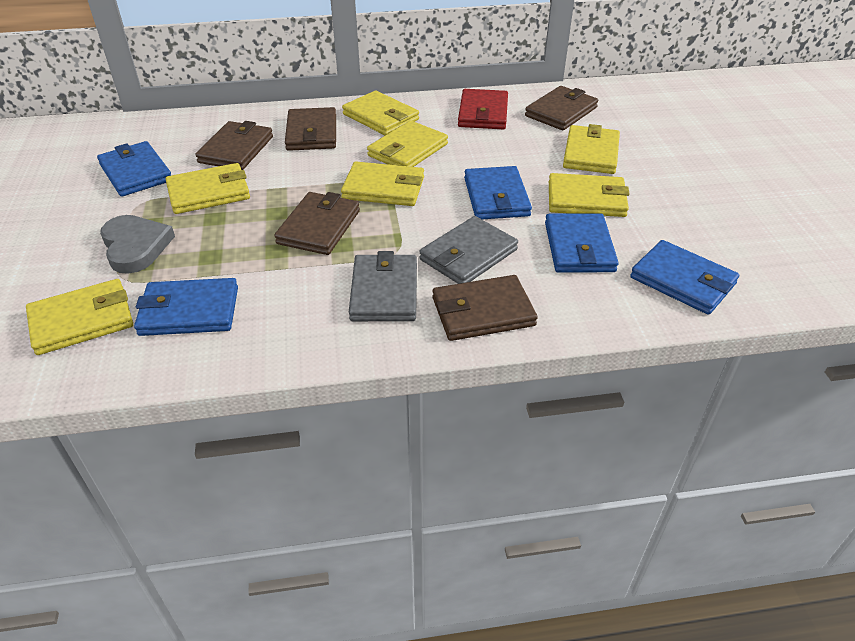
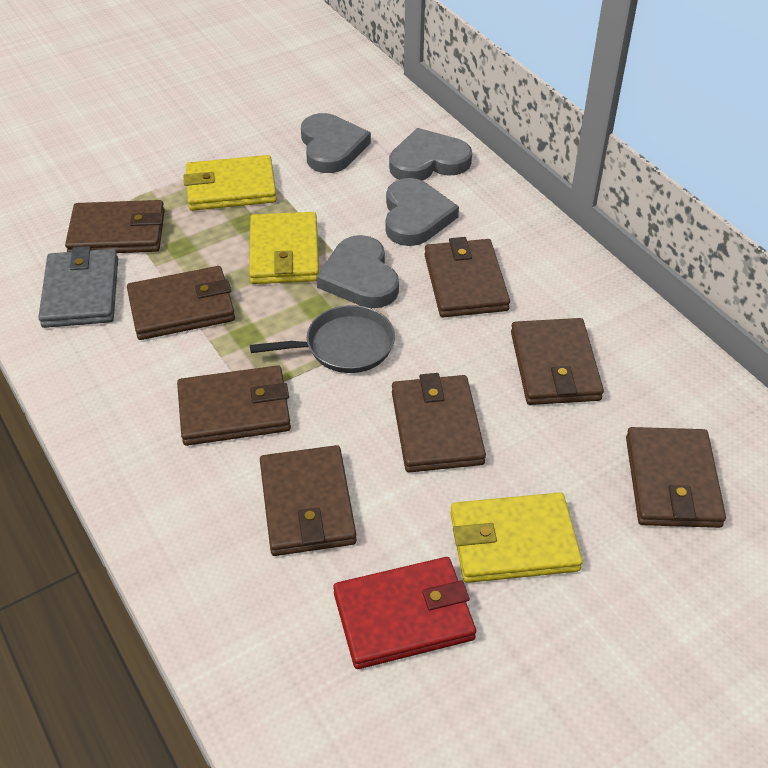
blue wallet: [97,141,171,197] [134,278,238,336] [464,166,532,219] [545,213,619,273] [630,240,739,315] = 5 -> none = 0
brown wallet: [195,121,273,170] [274,192,360,255] [285,107,336,151] [432,275,538,341] [525,86,598,130] = 5 -> [65,200,165,253] [127,266,235,340] [177,365,291,446] [260,445,357,556] [392,373,486,473] [424,237,510,317] [511,318,604,405] [626,427,726,528] = 8
grey heart: [100,215,175,274] = 1 -> [301,113,371,173] [316,235,399,308] [386,178,459,246] [389,128,472,181] = 4
grey pan: none = 0 -> [250,305,395,373] = 1
grey wallet: [349,251,417,321] [419,216,518,284] = 2 -> [38,246,118,328] = 1
yellow wallet: [26,279,133,355] [166,163,250,214] [341,162,424,206] [342,91,419,135] [367,120,448,167] [549,173,630,217] [563,124,620,174] = 7 -> [184,155,277,211] [249,212,319,284] [450,492,583,583] = 3

